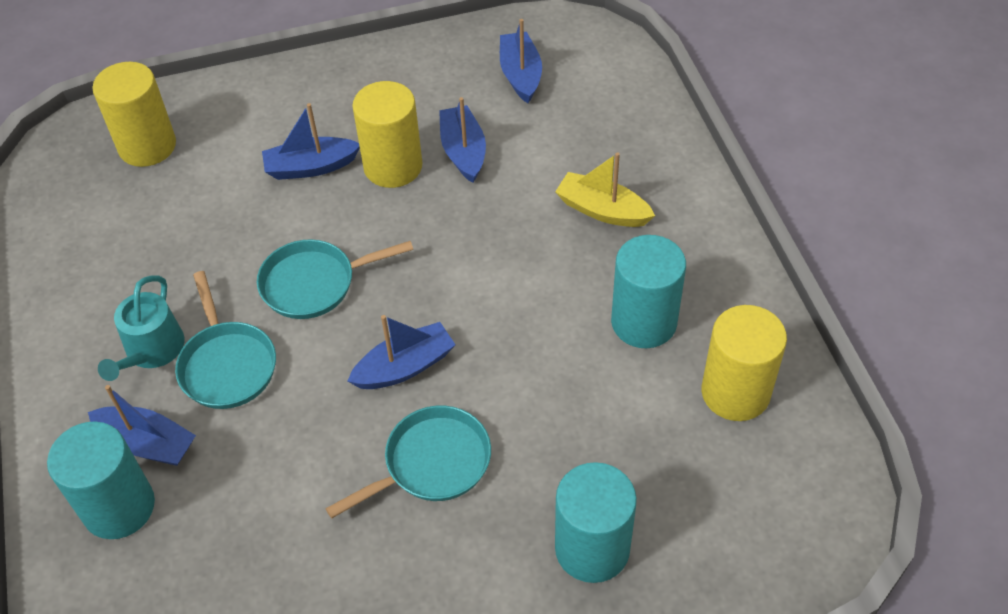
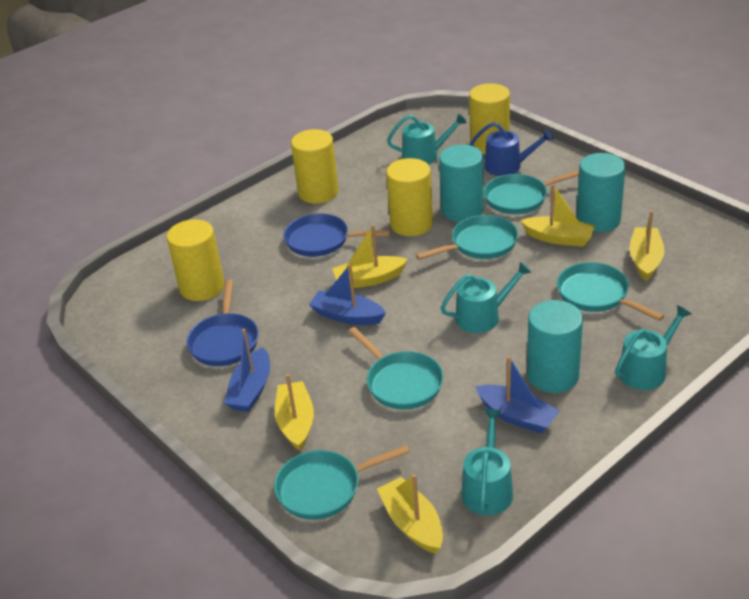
blue boat: [88,385,196,466] [262,103,360,180] [348,315,455,389] [439,97,486,183] [500,19,542,103] = 5 -> [224,329,270,412] [309,264,386,325] [475,356,560,433] = 3
blue pan: none = 0 -> [187,279,259,366] [284,214,391,257] = 2
blue watering can: none = 0 -> [470,122,553,176] = 1
turquoise pan: [175,271,276,409] [257,239,413,319] [325,406,491,518] = 3 -> [274,445,410,520] [348,327,443,410] [416,215,518,260] [484,170,579,214] [557,262,664,321] = 5
turquoise watering can: [98,275,184,381] = 1 -> [387,113,467,165] [441,262,532,333] [462,409,513,515] [615,305,691,390] = 4
yellow boat: [555,152,655,227] = 1 -> [275,374,314,451] [332,225,408,289] [377,474,443,554] [520,184,595,247] [630,211,665,281] = 5
yellow cylinder: [93,62,176,167] [352,81,422,188] [702,305,787,421] = 3 -> [167,219,224,301] [291,129,339,204] [386,158,433,236] [469,83,510,155] = 4

